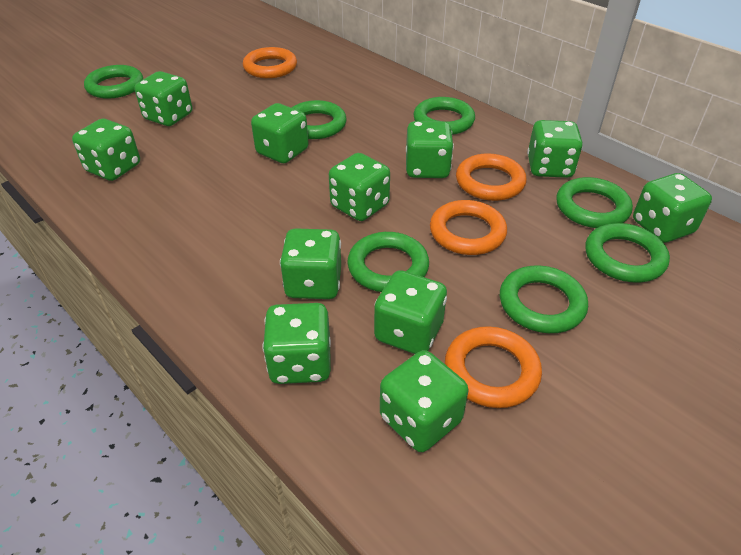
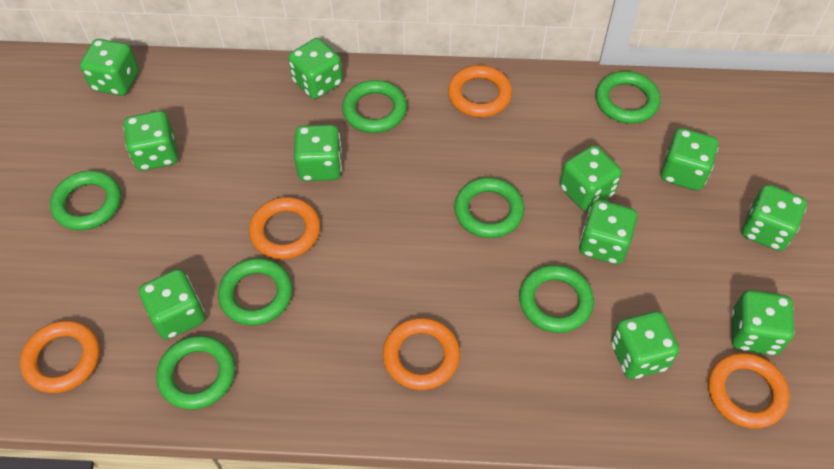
orange ring: [243,47,297,78] [430,200,507,255] [445,326,542,408] [456,153,527,201] = 4 -> [20,320,100,393] [249,197,320,259] [383,318,460,390] [448,65,512,117] [708,353,789,428] = 5

